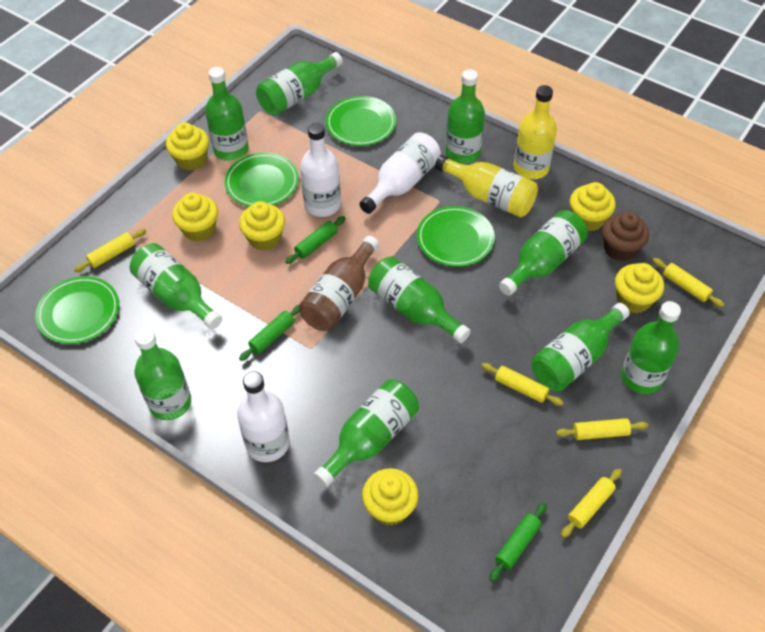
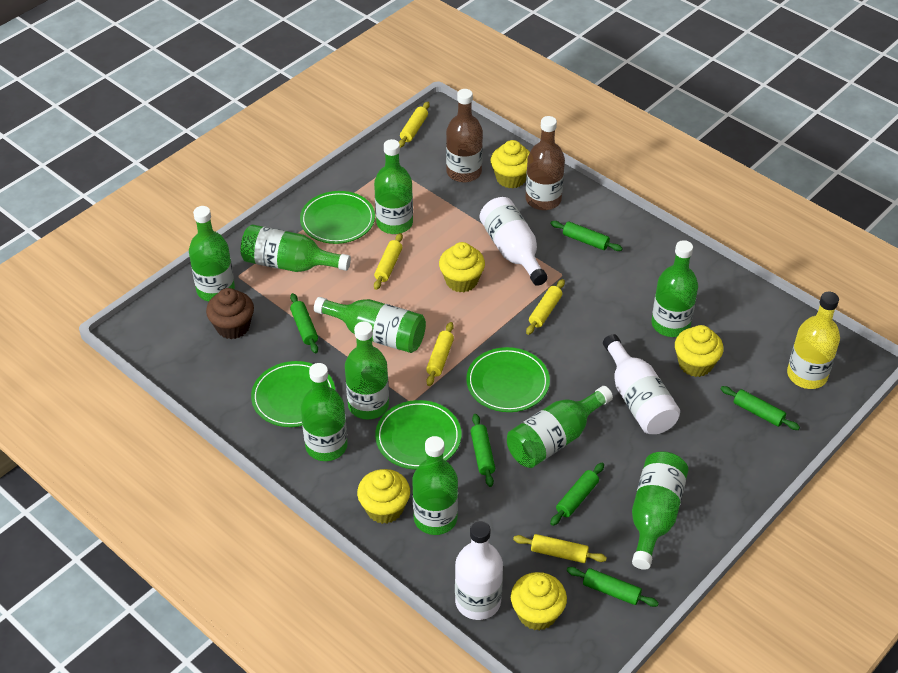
brown bottle: [299,236,379,331] = 1 -> [446,89,483,182] [526,116,565,210] = 2
green rolling pin: [239,305,300,361] [285,216,346,264] [489,503,547,582] = 3 -> [290,293,318,353] [470,414,495,487] [550,221,623,251] [550,463,604,526] [567,567,659,607] [721,386,800,430] = 6
yellow bottle: [435,155,538,218] [513,85,557,179] = 2 -> [787,291,840,389] = 1
yellow cupcake: [166,122,209,171] [172,193,218,242] [239,201,285,251] [362,468,419,525] [570,182,616,232] [615,263,664,313] = 6 -> [357,469,410,524] [439,242,485,292] [491,140,530,188] [511,572,567,631] [675,325,724,377] = 5

